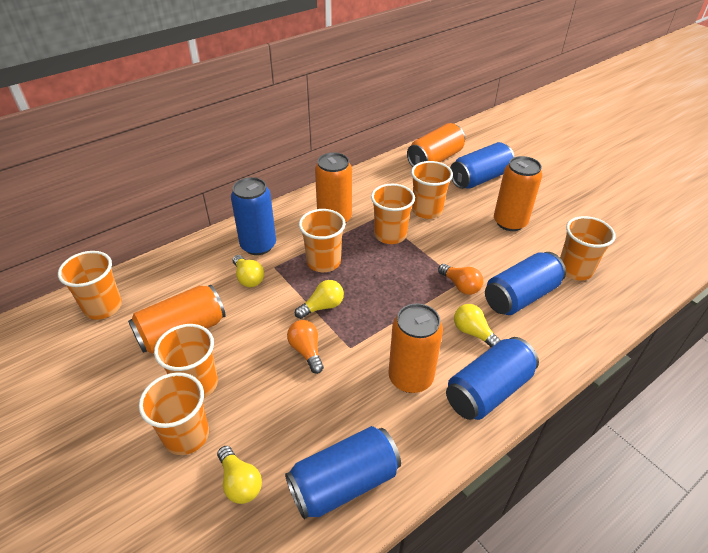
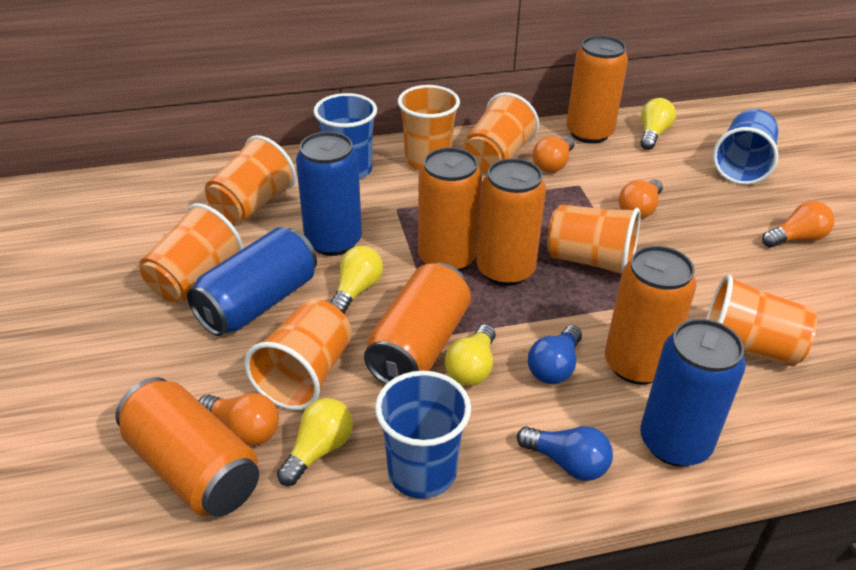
blue can: [231,177,276,255] [285,426,401,519] [446,337,539,420] [450,142,515,189] [485,252,566,315] = 5 -> [187,227,317,336] [296,132,362,256] [640,319,746,467] = 3
blue cup: none = 0 -> [313,93,377,179] [375,371,471,499] [713,109,779,185] = 3
blue light bulb: none = 0 -> [517,426,613,481] [528,325,582,384] = 2
orange can: [128,285,226,354] [315,152,352,224] [388,303,443,393] [407,123,465,167] [494,156,542,231] = 5 -> [115,377,259,517] [364,263,471,384] [418,147,482,272] [476,158,546,286] [567,35,628,144] [605,246,697,385] = 6
orange light bulb: [287,320,324,374] [438,264,483,295] = 2 -> [199,393,279,446] [532,136,575,173] [619,179,663,219] [762,201,834,248] = 4

